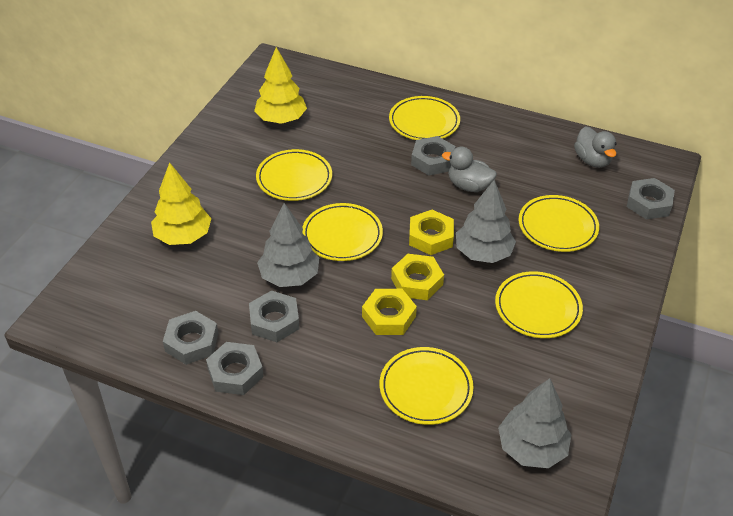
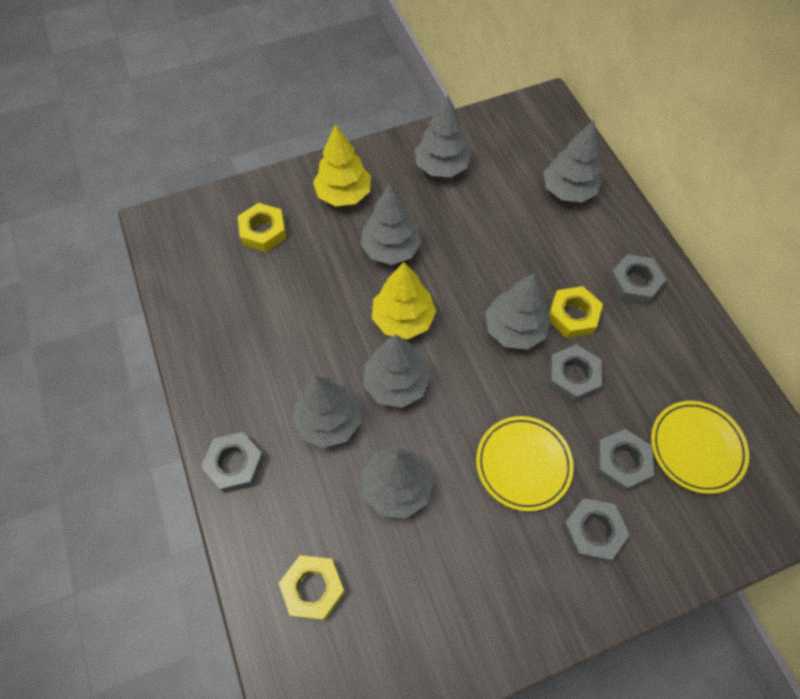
grey duck: [442,147,497,192] [574,126,616,168] = 2 -> none = 0
grey tree: [257,203,319,287] [456,180,516,263] [498,378,571,468] = 3 -> [292,377,361,448] [360,184,422,265] [361,446,434,519] [363,334,431,408] [415,95,471,177] [485,273,551,350] [544,120,602,203] = 7
yellow plate: [256,149,332,201] [302,203,383,261] [380,347,474,425] [389,96,460,140] [495,271,583,338] [519,195,599,252] = 6 -> [476,416,574,511] [651,401,749,494] = 2

